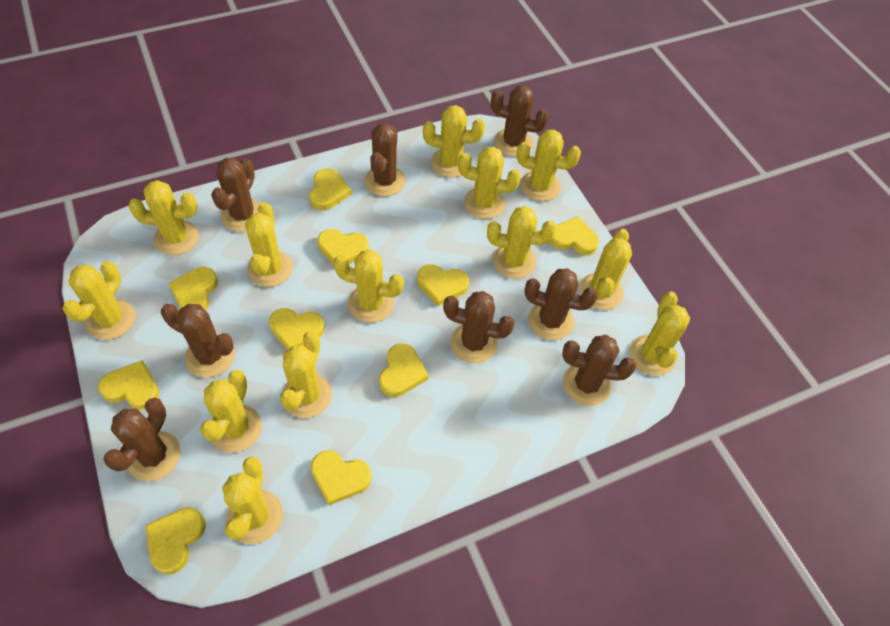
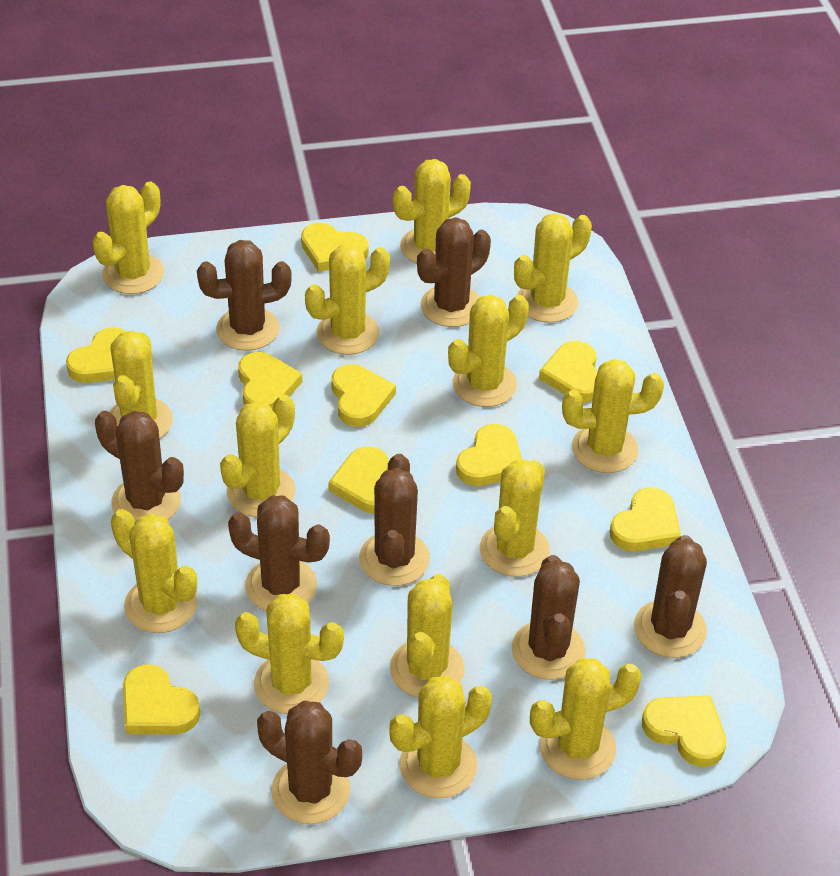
yellow cactus: [62,261,135,340] [128,180,199,255] [200,370,262,452] [222,457,283,544] [245,202,293,287] [280,331,332,418] [333,250,404,323] [423,105,485,177] [458,147,521,219] [487,206,557,279] [516,130,581,201] [579,229,632,310] [629,292,690,376] = 13 -> [92,182,164,294] [109,331,173,439] [111,509,197,633] [220,395,296,517] [235,593,344,714] [305,244,390,355] [389,676,492,798] [390,574,464,698] [393,159,471,264] [448,295,529,407] [480,460,550,577] [514,213,592,323] [530,658,642,780] [562,359,664,473] = 14

